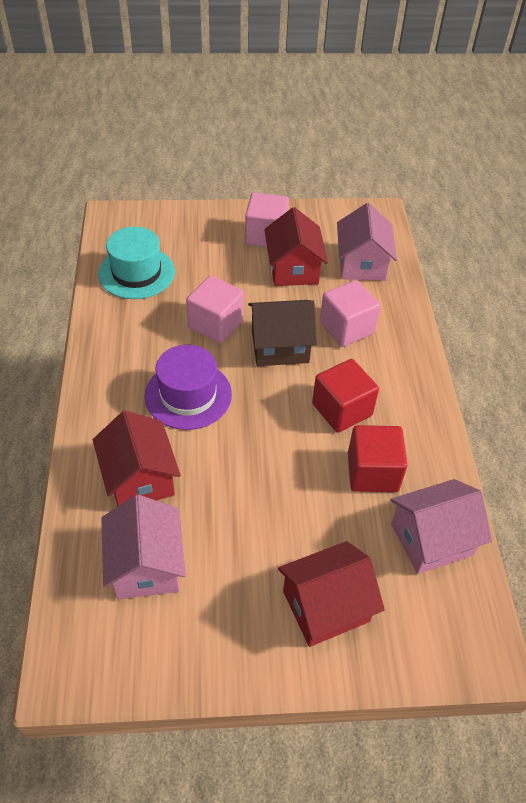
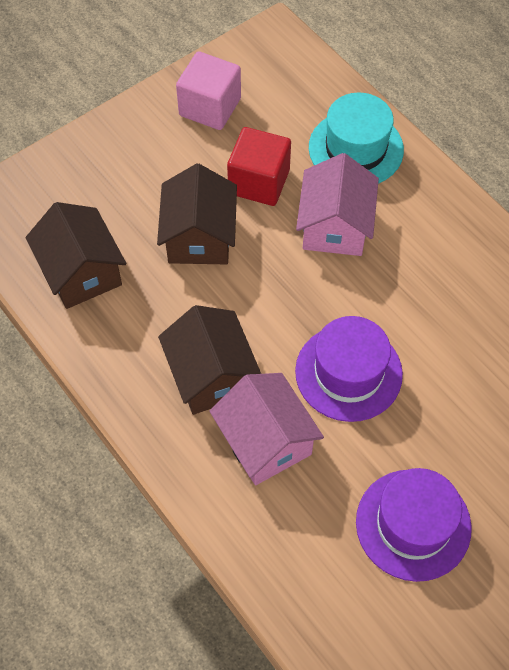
brown house: [248,300,317,366] = 1 -> [25,202,126,309] [157,164,237,264] [158,305,261,415] = 3
pink cube: [186,275,244,343] [245,192,289,247] [320,280,381,347] = 3 -> [176,51,241,130] = 1
pink house: [102,495,186,600] [337,203,397,281] [391,479,492,574] = 3 -> [209,373,324,485] [296,153,379,256] = 2
purple hat: [145,345,232,430] = 1 -> [295,316,403,422] [356,468,472,582] = 2
red cube: [312,359,379,433] [348,425,408,492] = 2 -> [227,127,291,206] = 1
red house: [93,410,181,506] [264,207,328,286] [278,541,385,647] = 3 -> none = 0

